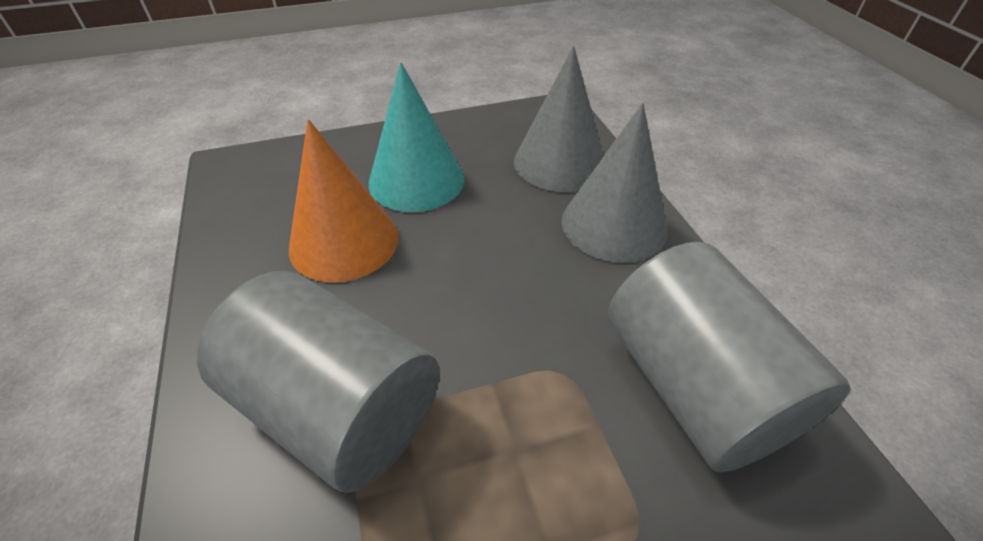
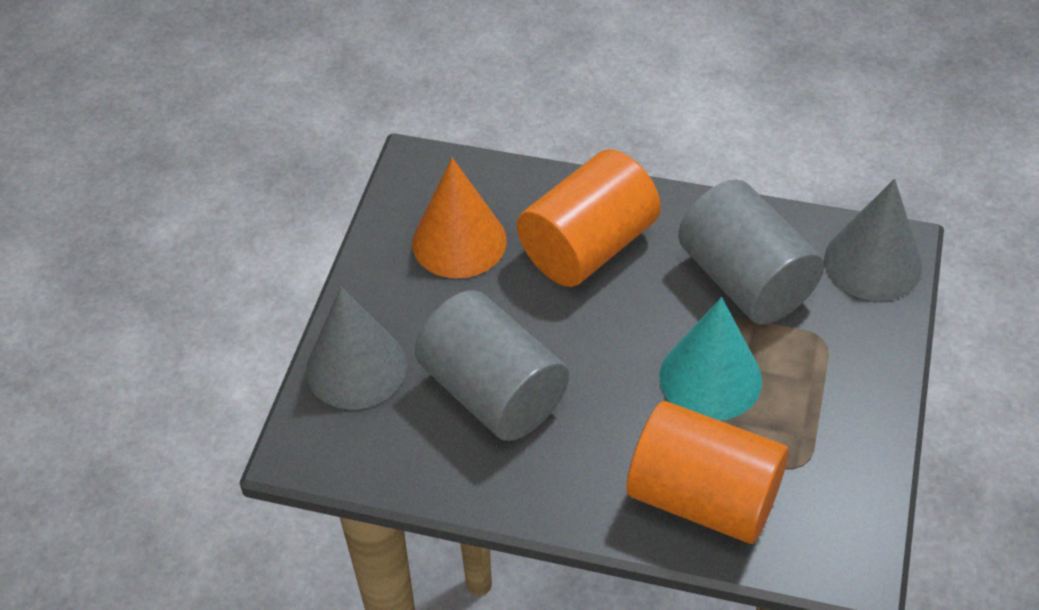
orange cylinder: none = 0 -> [517,149,661,287] [626,401,789,544] = 2

